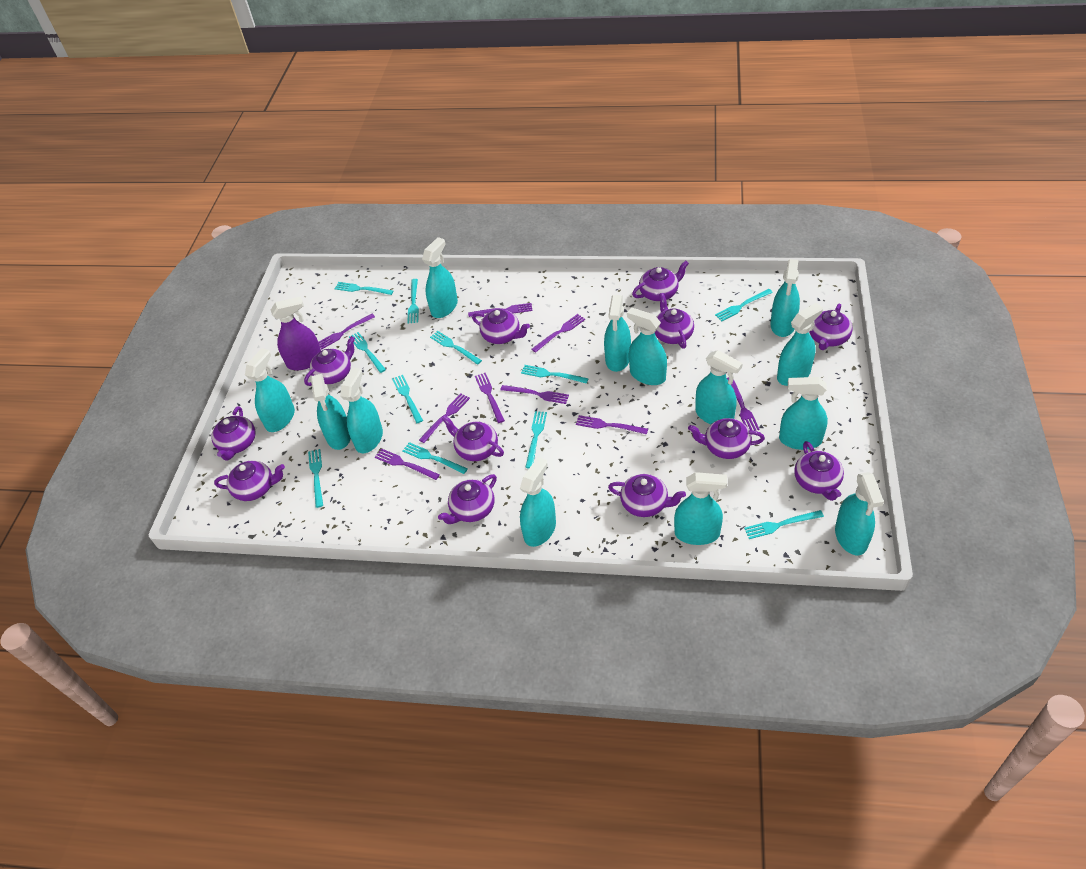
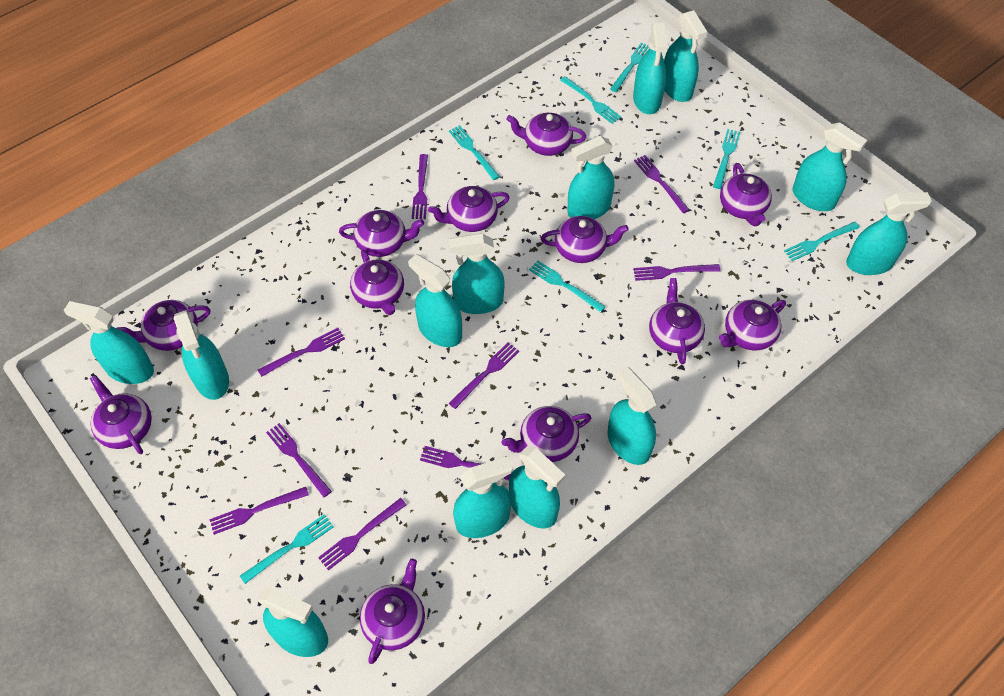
purple spray bottle: [271,297,321,370] = 1 -> none = 0
turquoise fork: [308,449,323,508] [334,282,393,295] [349,332,386,373] [392,375,423,423] [402,442,468,474] [407,279,419,324] [430,331,482,365] [521,365,589,384] [525,411,547,468] [715,289,773,321] [744,510,824,539] = 11 -> [240,514,334,584] [449,125,500,180] [529,261,606,312] [560,76,621,124] [610,43,650,92] [713,129,740,189] [784,222,860,261] = 7

